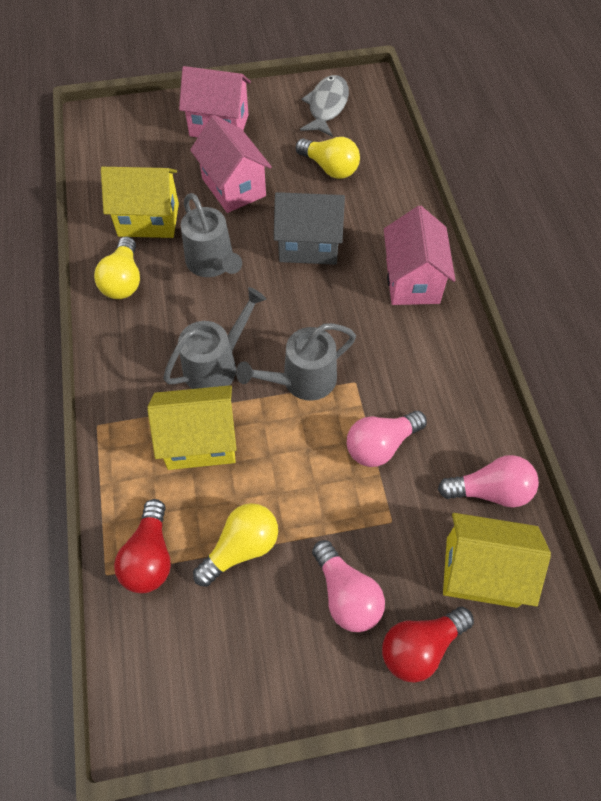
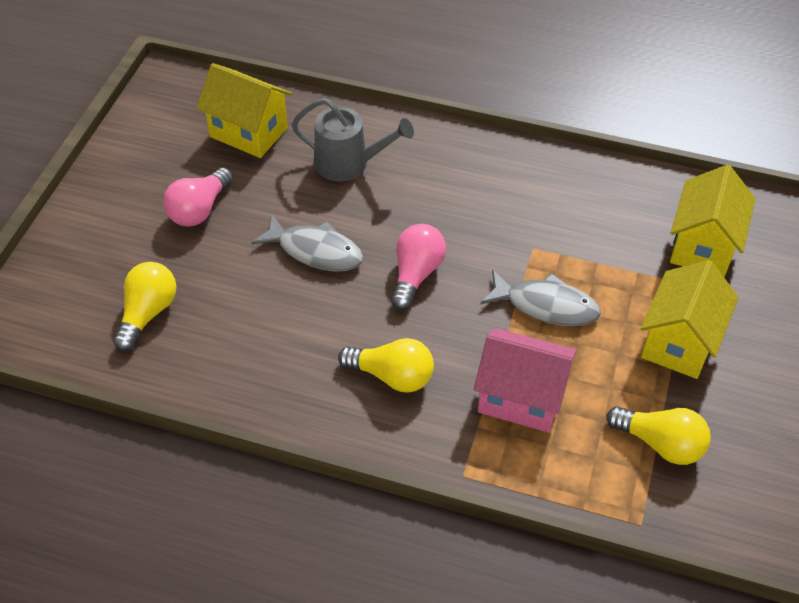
grey fish: [300,75,349,137] = 1 -> [251,214,364,272] [480,269,601,326] = 2
grey house: [274,192,345,265] = 1 -> none = 0
grey watering can: [163,287,266,389] [181,193,242,277] [236,323,356,401] = 3 -> [291,98,414,181] = 1
pink house: [179,66,251,137] [190,115,272,213] [384,206,455,305] = 3 -> [474,328,577,433] = 1
pink light bulb: [312,540,385,632] [347,411,427,467] [438,455,539,507] = 3 -> [163,167,233,227] [391,224,446,310] = 2
red light bulb: [114,499,171,593] [382,607,474,683] = 2 -> none = 0

